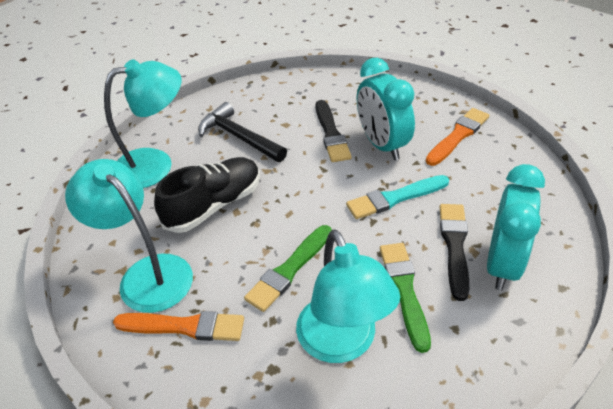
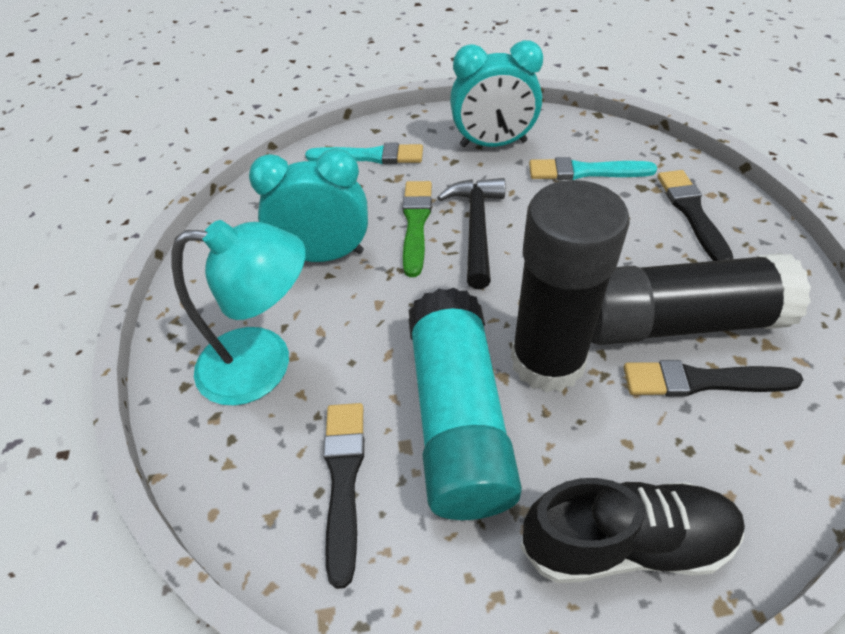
black brush: [316,100,352,162] [440,204,469,301] = 2 -> [323,403,364,589] [624,360,803,397] [657,170,733,261] = 3
black glue stick: none = 0 -> [511,180,630,393] [591,253,811,345] = 2
green brush: [244,225,332,312] [380,243,431,353] = 2 -> [402,181,432,277] = 1
orange brush: [113,311,244,341] [426,108,489,166] = 2 -> none = 0
turquoise brush: [346,175,449,219] = 1 -> [305,143,423,164] [529,157,657,180] = 2
turquoise glue stick: none = 0 -> [408,288,522,520] = 1
turquoise lamp: [65,159,193,313] [104,59,182,188] [296,229,400,363] = 3 -> [172,220,306,406] = 1

